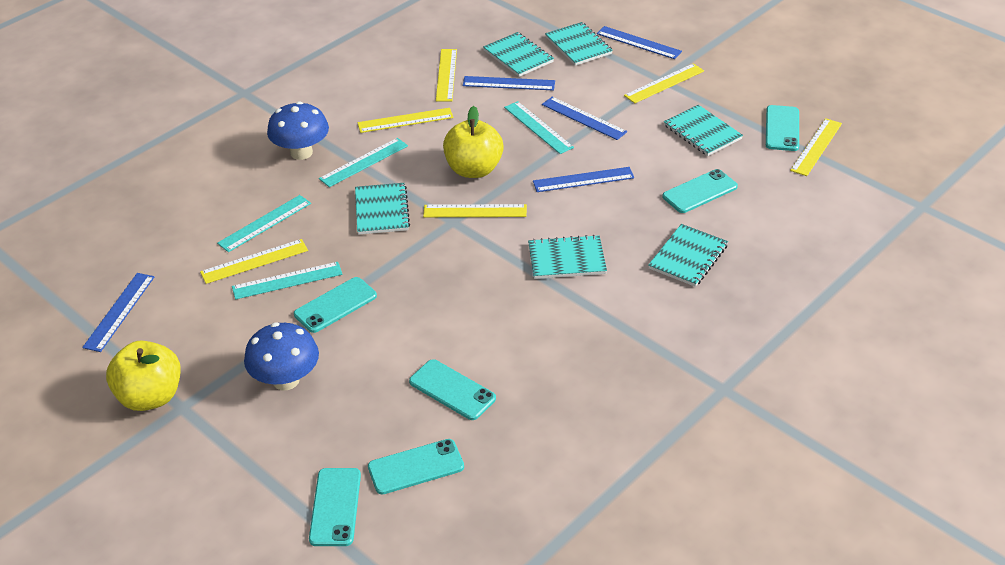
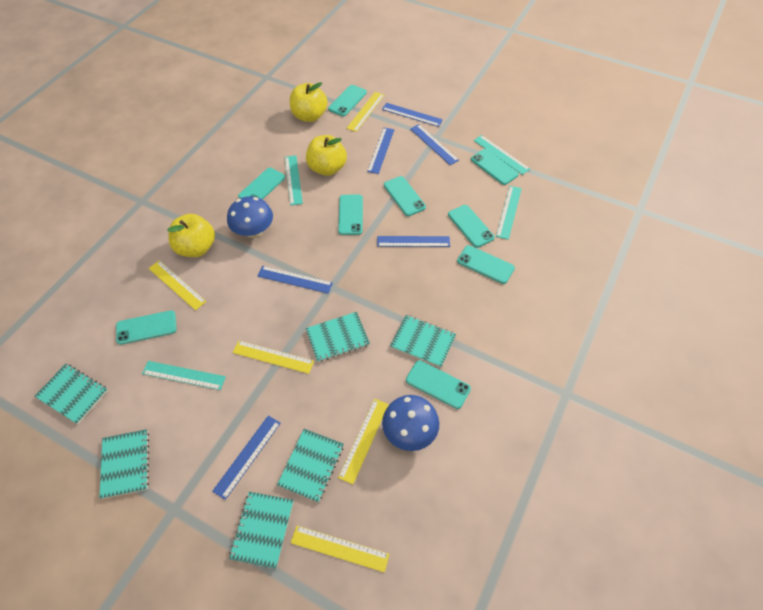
blue ruler: [82,273,154,352] [463,76,555,91] [533,167,634,192] [542,97,627,140] [597,26,682,59] = 5 -> [212,415,281,500] [258,266,333,294] [367,128,394,174] [377,236,450,247] [382,103,443,127] [410,124,459,165] = 6
turquoise phone: [294,277,377,333] [309,468,361,546] [368,439,464,495] [409,359,496,420] [662,169,738,213] [766,105,799,151] = 6 -> [116,310,177,345] [238,168,285,200] [328,85,367,116] [338,195,363,235] [384,176,426,216] [406,360,471,409] [448,205,495,248] [457,245,515,284] [471,149,519,185] = 9
yellow apple: [106,340,181,411] [443,106,504,178] = 2 -> [168,214,215,257] [290,82,328,122] [306,135,347,176] = 3
yellow ruler: [200,239,308,284] [357,108,454,133] [423,204,527,217] [436,49,457,101] [624,63,704,103] [790,118,842,176] = 6 -> [149,260,206,310] [233,340,314,374] [291,526,389,572] [338,399,389,484] [346,92,384,132] = 5

